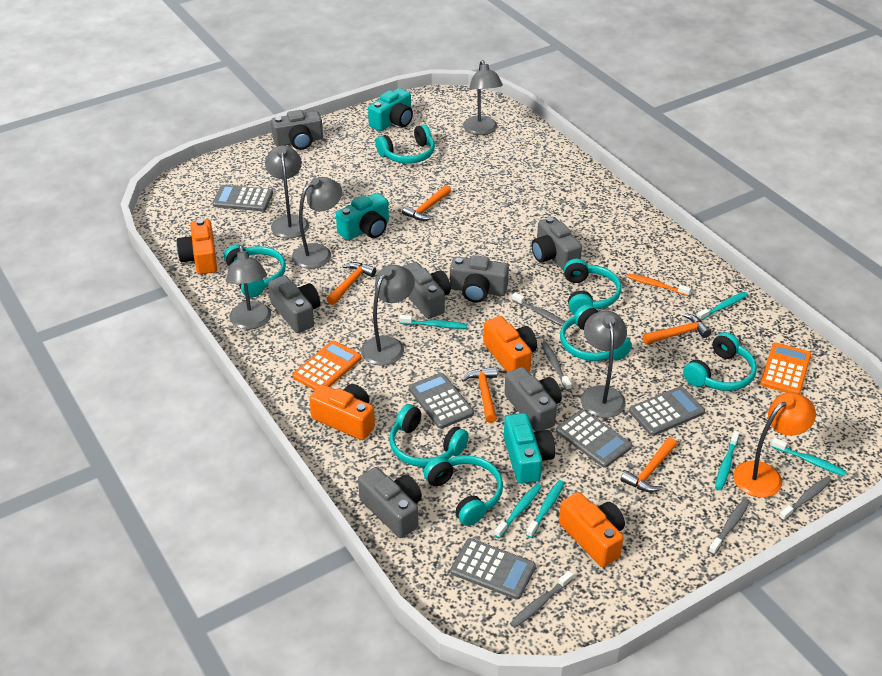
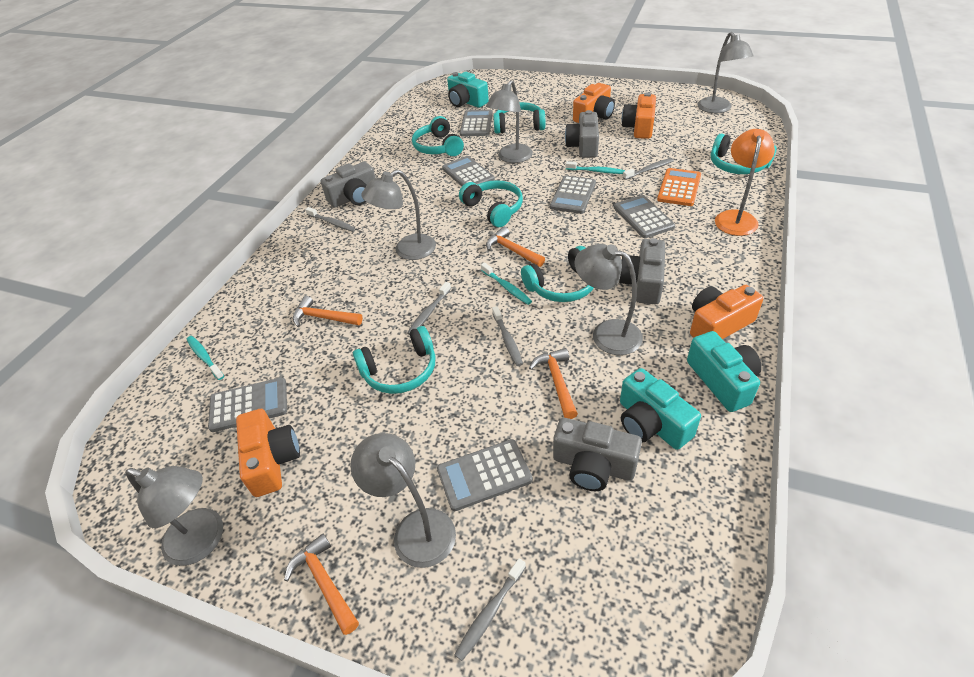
grey calculator: [212,185,273,211] [409,373,474,429] [450,538,536,600] [556,409,632,468] [629,386,705,436] = 5 -> [208,377,287,432] [437,439,533,511] [442,156,495,186] [460,110,493,136] [550,176,596,214] [614,195,675,238] = 6
grey camera: [268,275,320,333] [271,110,323,150] [358,467,422,538] [402,262,451,319] [450,255,509,303] [504,367,562,432] [532,217,582,271] = 7 -> [321,162,375,208] [553,418,642,491] [565,110,599,158] [619,238,665,304] = 4
orange calculator: [293,340,362,390] [760,343,812,394] = 2 -> [657,168,701,206] = 1
orange hammer: [327,262,376,305] [402,185,451,221] [462,367,497,423] [620,437,677,492] [643,313,711,345] = 5 -> [284,533,359,635] [293,296,363,327] [486,227,545,267] [529,348,578,419] = 4
orange toothbrush: [627,273,691,296] = 1 -> none = 0
turquoise headphones: [224,244,286,298] [376,124,435,164] [389,404,469,467] [424,455,503,526] [560,304,632,361] [564,259,621,314] [683,332,757,391] = 7 -> [353,326,435,394] [412,116,464,156] [459,180,523,227] [493,102,546,134] [521,246,594,302] [711,133,777,174] = 6
turquoise toothbrush: [399,315,467,329] [494,484,542,538] [526,480,564,538] [697,292,748,320] [715,431,740,490] [771,438,847,476] = 6 -> [186,336,224,380] [481,262,532,305] [566,161,625,174] = 3

